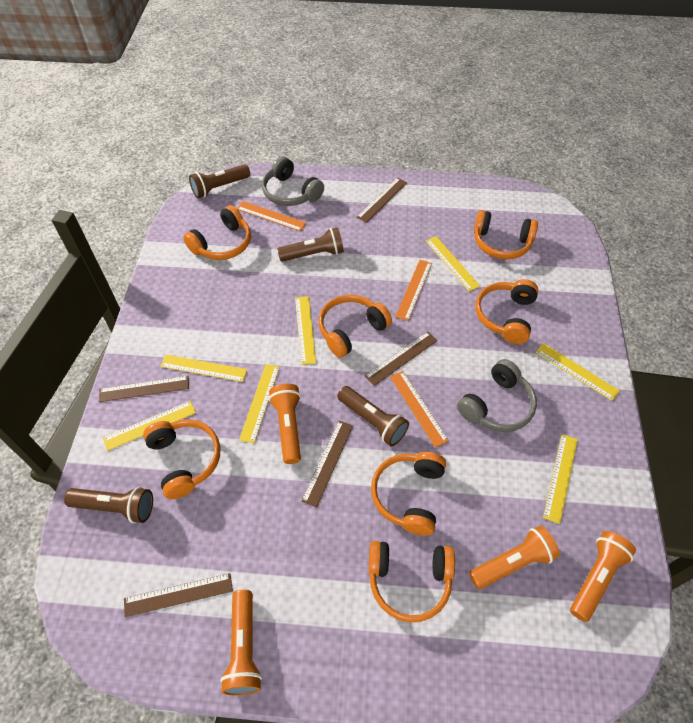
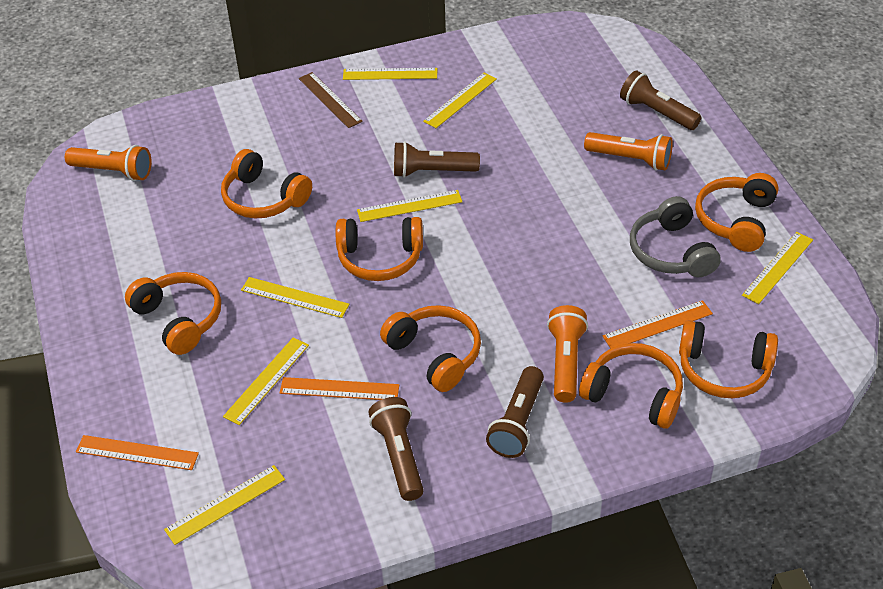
brown ruler: [99,376,189,402] [124,573,233,617] [301,421,353,508] [357,178,407,223] [364,331,438,386] = 5 -> [299,72,363,128] = 1
grey headphones: [262,156,324,206] [457,359,537,432] = 2 -> [630,196,721,277] = 1
orange flashlight: [220,590,262,696] [269,384,301,464] [469,526,560,589] [570,531,636,622] = 4 -> [65,145,152,181] [547,305,588,403] [584,132,673,170] = 3

